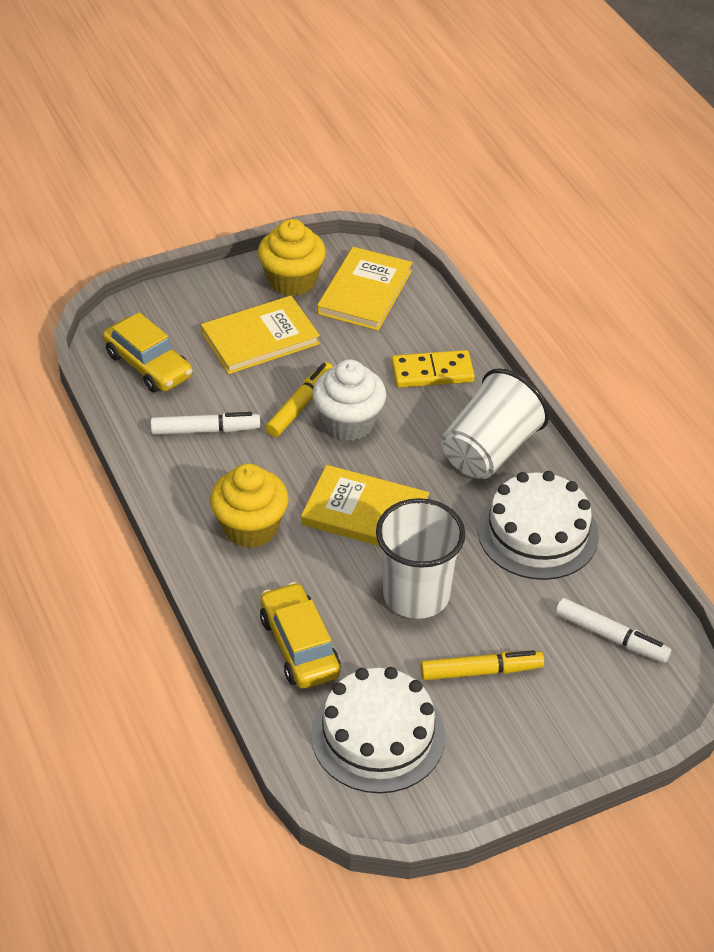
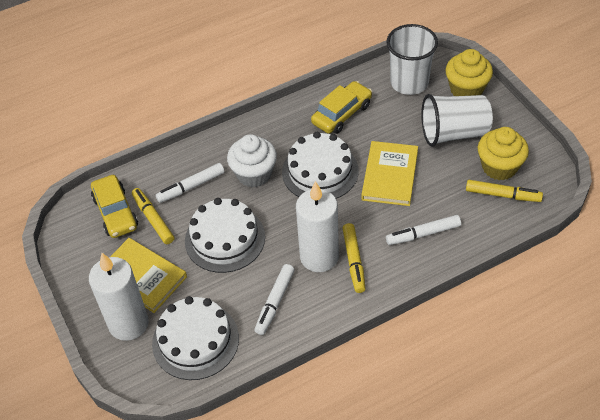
white cake: [311,667,445,793] [478,471,599,580] = 2 -> [152,296,239,380] [185,198,265,273] [282,132,359,199] = 3
white candle: none = 0 -> [89,253,149,341] [296,181,339,272] = 2
white marker: [150,412,260,435] [555,598,671,663] = 2 -> [156,163,224,203] [255,264,295,335] [386,215,461,245] = 3
yellow book: [201,296,320,374] [301,465,429,546] [317,247,413,331] = 3 -> [110,238,187,313] [361,141,418,206] = 2
yellow domino: [391,350,475,388] = 1 -> none = 0
yellow marker: [265,362,333,437] [420,650,544,680] = 2 -> [132,188,174,244] [342,223,366,293] [466,180,543,202] = 3

